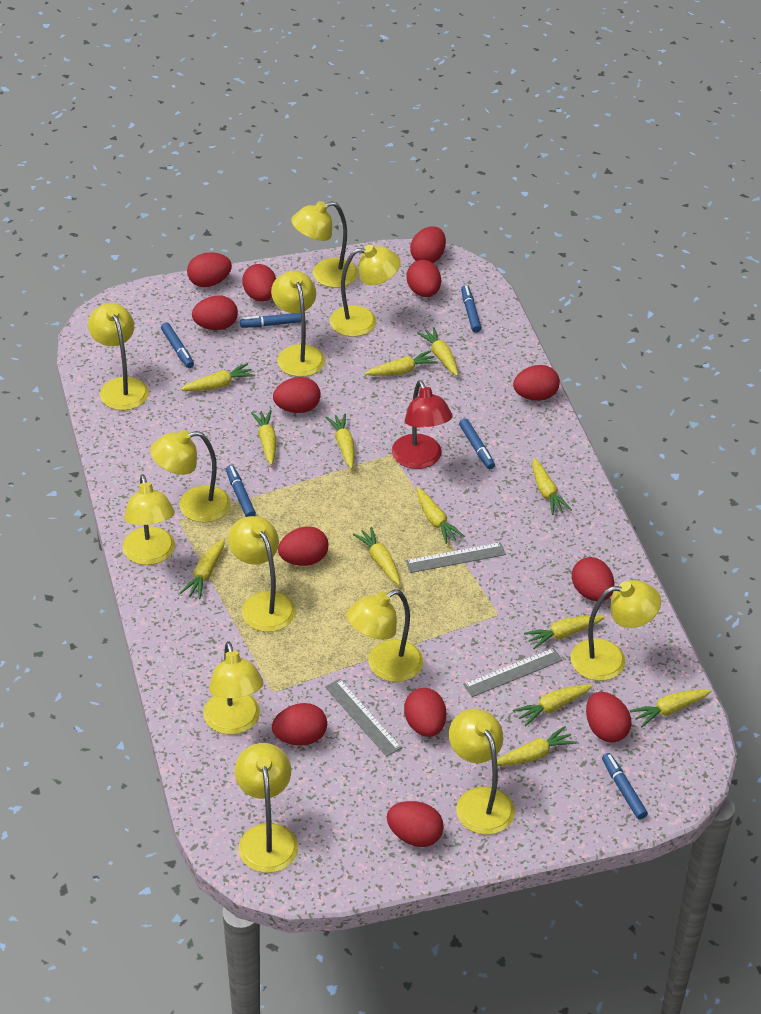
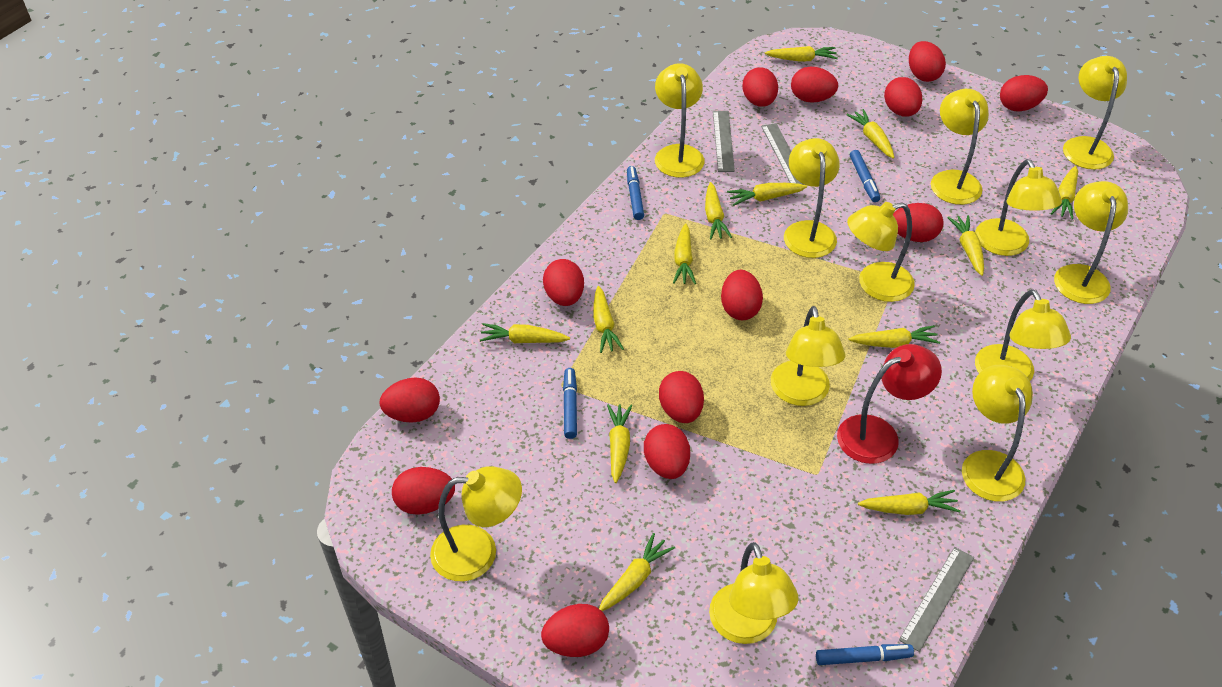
blue marker: [161,322,194,368] [226,465,256,517] [240,313,301,328] [459,418,495,469] [461,285,481,333] [602,753,648,820] = 6 -> [563,368,577,439] [627,166,644,220] [816,644,914,665] [850,150,880,202] = 4

